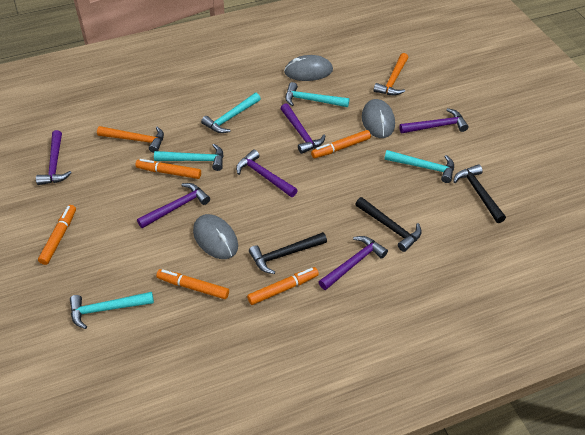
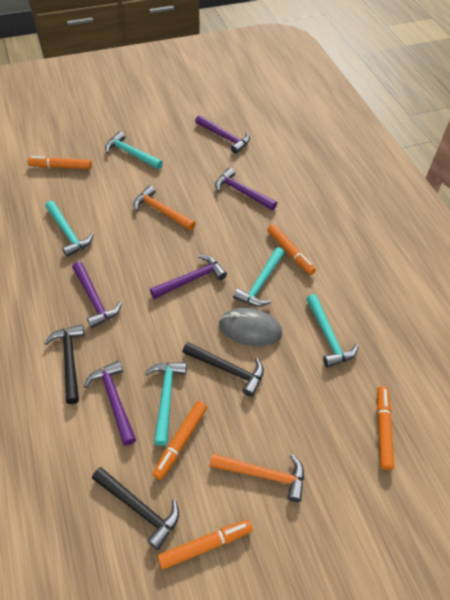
grey mouse: [193,214,238,259] [284,55,333,81] [362,99,395,138] = 3 -> [219,308,282,346] = 1
purple hammer: [36,130,72,185] [137,183,210,228] [236,149,298,197] [280,103,326,154] [319,236,388,290] [399,108,469,133] = 6 -> [72,261,122,328] [84,360,136,446] [150,255,227,299] [195,115,250,154] [215,167,277,210] = 5

